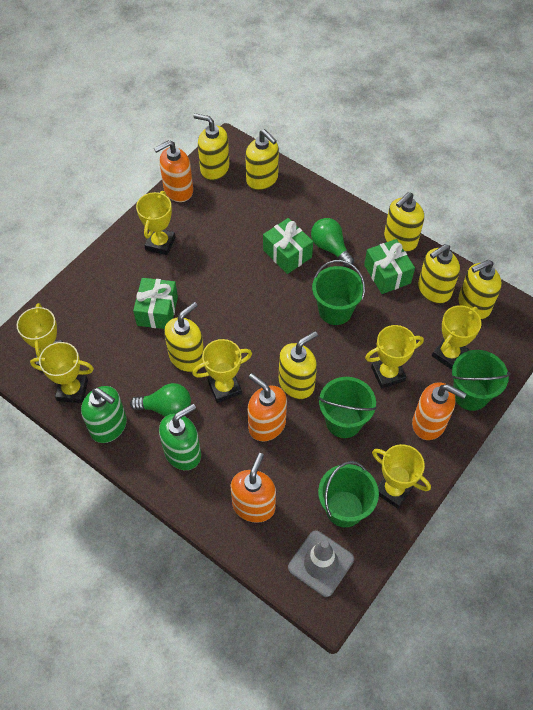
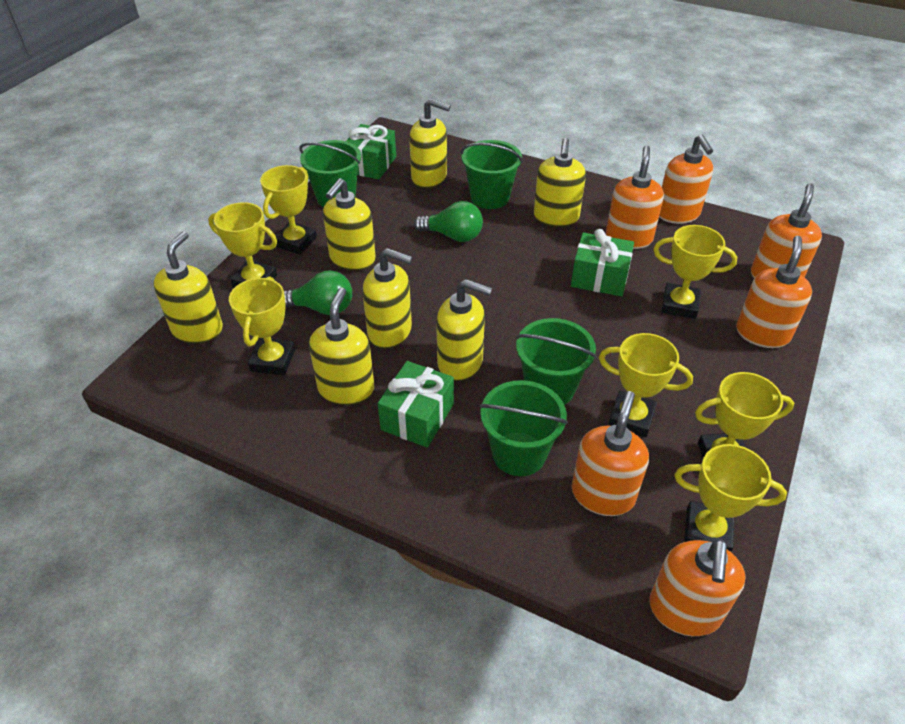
green soap dispenser: [81,386,127,443] [159,404,201,470] = 2 -> none = 0
grey traffic cone: [288,530,354,597] = 1 -> none = 0
orange soap dispenser: [154,140,193,202] [231,453,276,523] [248,373,287,441] [412,382,466,440] = 4 -> [571,391,649,516] [606,146,664,249] [649,538,746,636] [659,134,713,224] [736,236,812,348] [751,183,822,278] = 6

